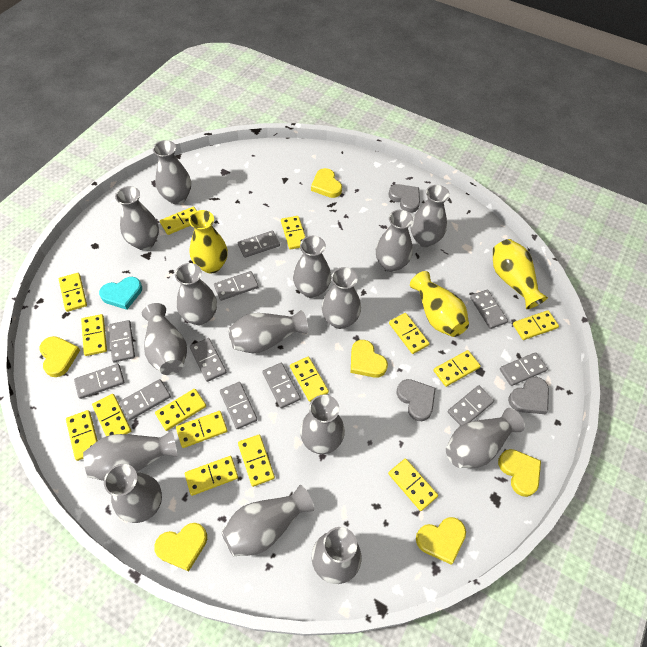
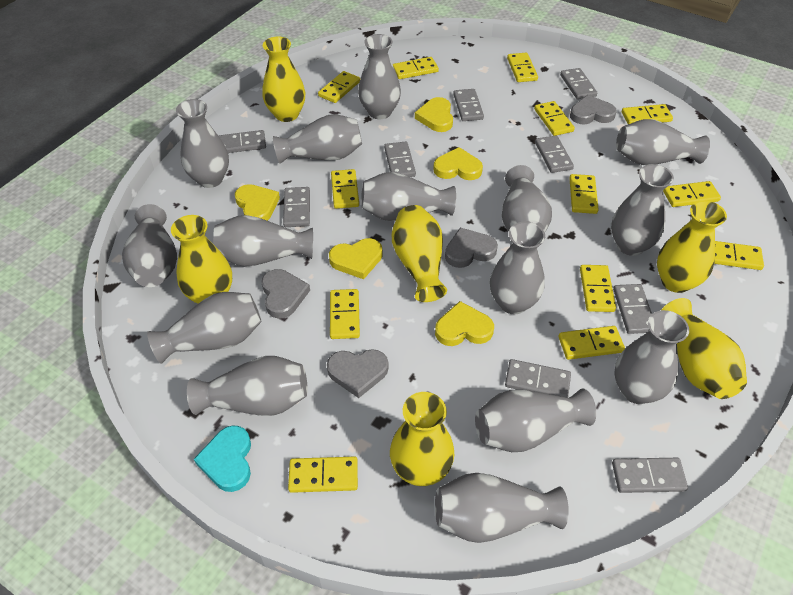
grey domino: [74,364,124,399] [108,320,135,362] [119,379,171,420] [190,338,226,382] [214,271,258,301] [220,382,257,429] [238,231,280,258] [262,363,301,408] [447,385,494,426] [470,290,508,329] [500,352,548,386] = 11 -> [218,130,266,153] [283,187,310,227] [384,142,416,177] [453,89,484,121] [505,359,571,398] [535,136,574,173] [560,68,597,100] [612,458,688,493] [613,284,652,334] = 9
grey heart: [388,184,420,213] [396,379,436,421] [508,377,549,414] = 3 -> [262,269,310,319] [327,349,388,398] [445,227,498,268] [570,95,617,125] = 4
yellow domino: [59,273,87,312] [66,410,98,461] [81,314,107,356] [92,394,131,436] [155,389,206,431] [160,207,197,235] [176,411,227,448] [185,456,238,496] [238,435,275,487] [281,216,305,249] [290,357,329,402] [388,458,438,511] [389,313,430,354] [433,350,481,387] [513,310,559,340] = 15 -> [288,457,358,493] [318,71,360,103] [330,289,360,339] [331,169,359,209] [393,57,439,79] [507,53,538,82] [534,101,575,136] [558,326,625,360] [570,174,599,214] [580,265,616,312] [622,104,673,124] [663,181,721,207] [714,241,764,270] = 13
yellow heart: [39,336,80,377] [154,523,207,571] [311,168,342,198] [351,340,388,378] [416,517,466,565] [498,449,541,497] = 6 -> [235,184,280,221] [329,238,383,279] [415,97,453,132] [433,147,483,180] [435,301,494,346] = 5
yellow vase: [189,210,228,273] [410,271,469,337] [493,239,548,309] = 3 -> [171,215,232,304] [262,36,305,122] [390,392,454,486] [392,205,447,302] [657,200,727,293] [662,298,747,399] = 6

